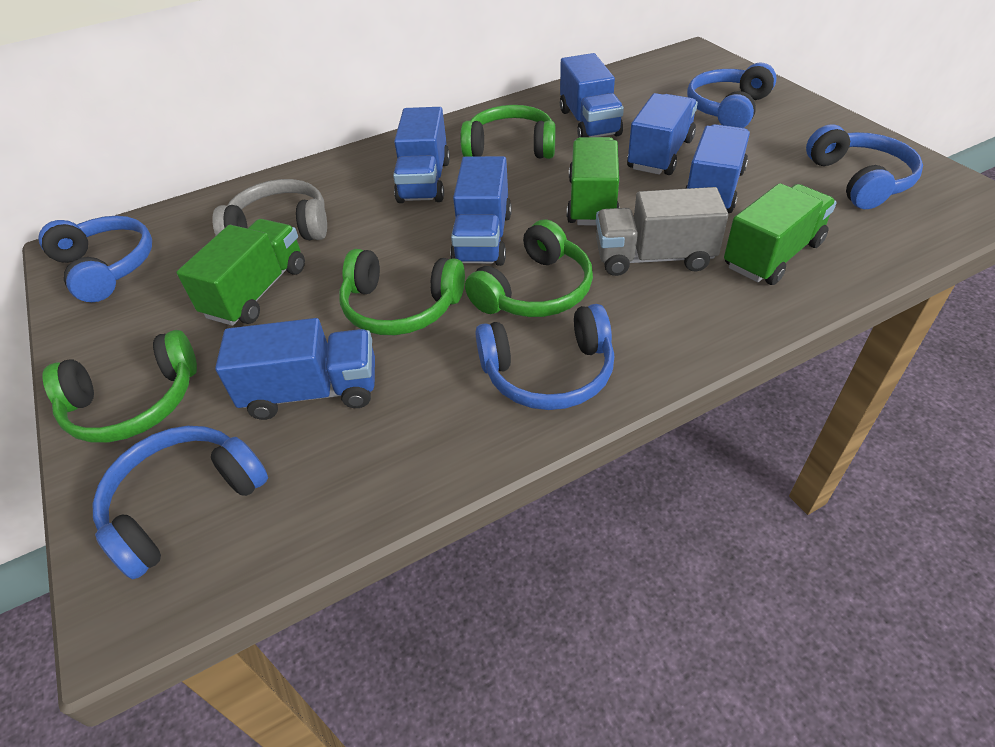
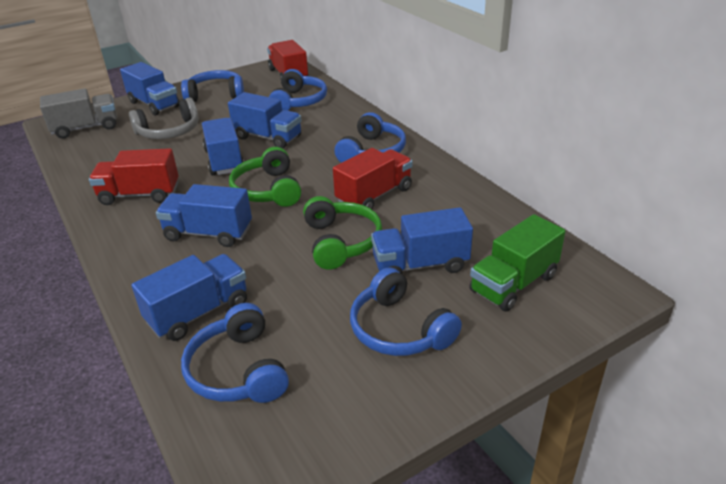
green headphones: [42,330,197,443] [339,249,465,335] [460,105,555,159] [465,220,593,317] = 4 -> [229,147,301,207] [303,196,382,270] = 2
green truck: [176,219,305,326] [567,137,620,226] [724,183,837,285] = 3 -> [469,214,566,312] = 1
red truck: none = 0 -> [89,148,179,205] [267,40,308,80] [333,148,413,209] = 3

